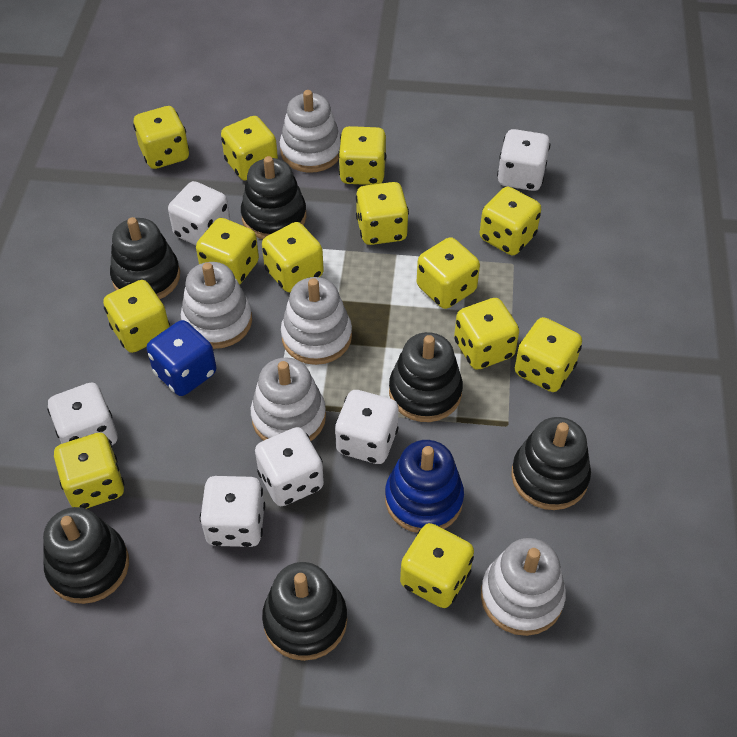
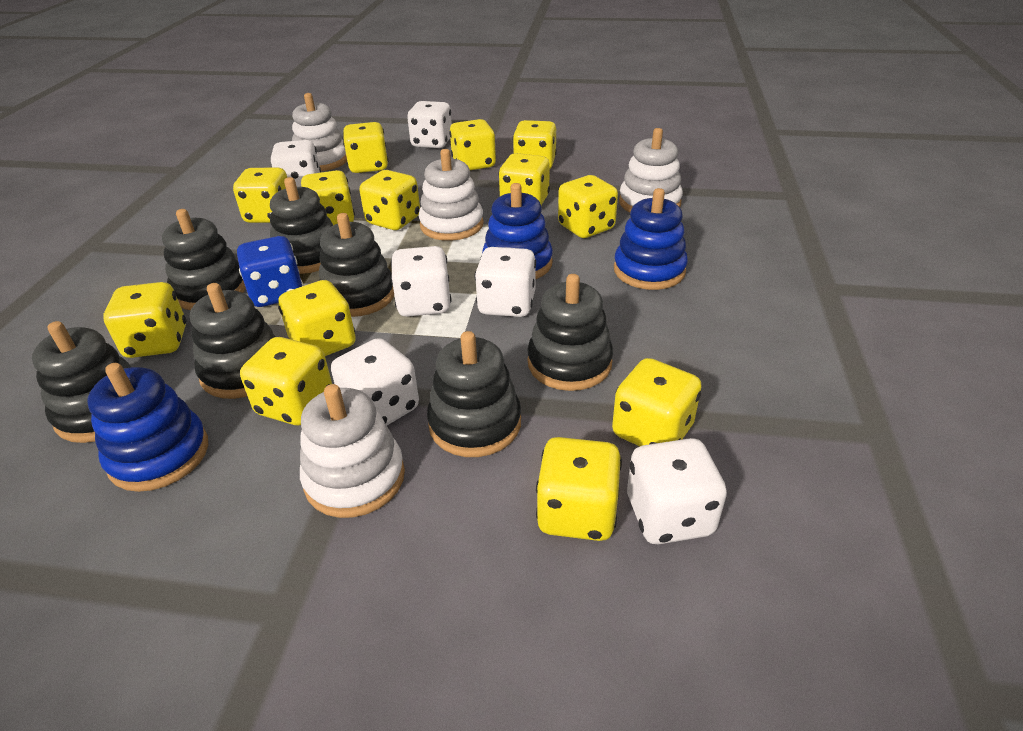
black stacking toy: [43,507,129,604] [110,217,180,299] [241,156,307,239] [262,562,347,661] [389,332,463,422] [511,417,591,510] = 6 -> [32,321,131,443] [162,209,246,310] [190,283,276,399] [270,177,333,274] [319,213,394,317] [427,331,521,457] [527,274,613,391] = 7
blue stacking toy: [385,440,464,533] = 1 -> [88,363,208,492] [482,183,553,279] [614,188,688,290] = 3
white stacking toy: [181,262,252,349] [251,357,326,441] [280,90,340,173] [281,277,352,365] [481,538,566,636] = 5 -> [292,93,347,171] [300,384,405,518] [419,149,484,241] [619,128,683,213] = 4

